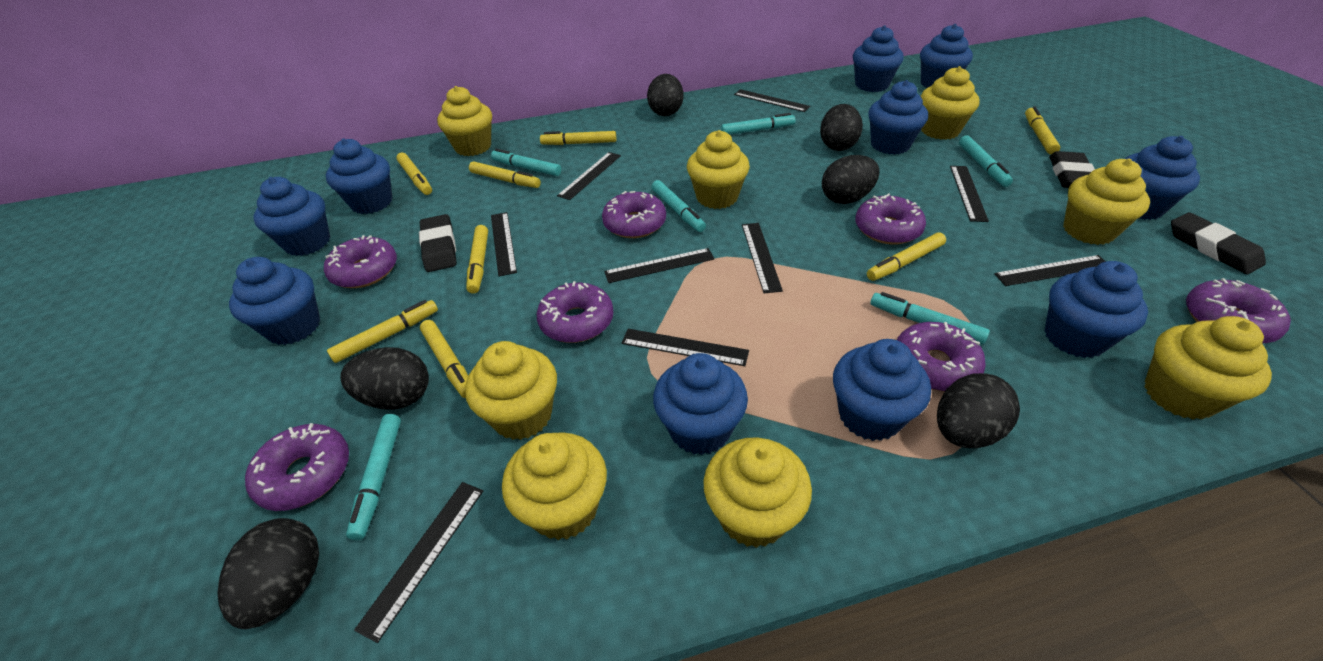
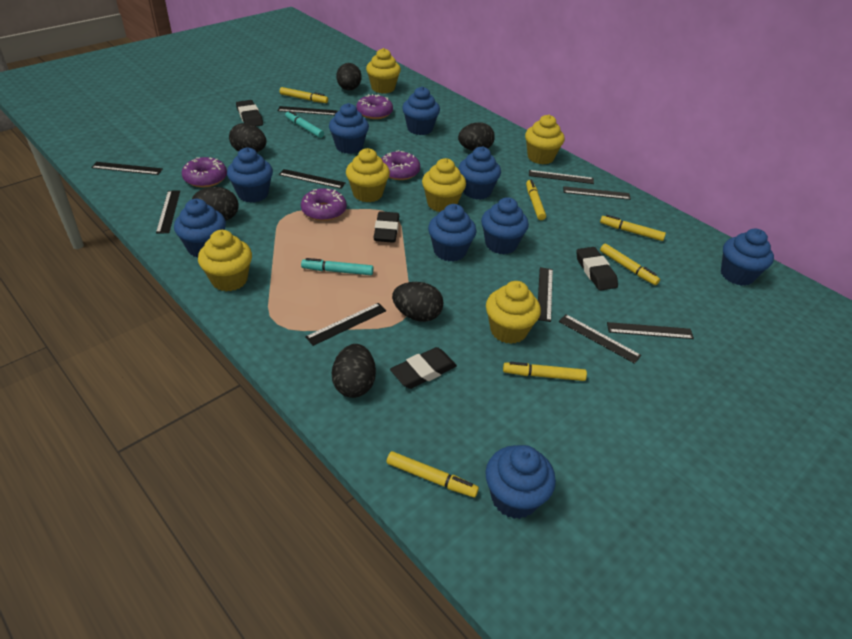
black eraser: [419,214,457,272] [1049,151,1095,188] [1171,212,1266,274] = 3 -> [236,100,263,126] [373,211,399,243] [390,347,457,389] [576,247,618,291] = 4
black ruler: [354,482,483,643] [491,212,517,276] [557,152,621,200] [604,248,715,283] [622,329,749,366] [734,89,810,112] [742,223,783,293] [950,166,989,222] [994,255,1106,286] = 9 -> [91,162,163,175] [156,190,180,234] [277,106,337,115] [279,169,346,189] [305,303,386,346] [529,170,594,184] [538,267,553,322] [559,314,641,364] [563,186,631,200] [607,322,694,339] = 10
blue cupcake: [229,257,320,345] [253,177,330,256] [326,138,392,214] [653,353,748,455] [833,339,931,441] [853,25,904,92] [868,80,928,155] [920,24,973,88] [1044,261,1148,358] [1125,136,1200,220] = 10 -> [174,199,226,258] [227,147,273,203] [329,103,369,154] [402,86,440,135] [428,204,476,262] [458,147,501,200] [481,197,529,254] [485,445,556,519] [721,228,774,286] = 9
purple donut: [245,423,349,511] [324,235,397,288] [537,281,614,343] [602,191,666,238] [855,193,926,245] [897,322,986,392] [1186,278,1291,344] = 7 -> [182,157,227,187] [301,188,347,221] [356,94,393,119] [381,150,420,180] = 4
turquoise marker: [346,414,401,540] [491,149,561,176] [652,180,706,232] [721,113,796,135] [870,292,990,345] [959,135,1013,187] = 6 -> [285,110,324,138] [301,258,373,275] = 2
yellow cupcake: [437,86,492,156] [465,341,557,440] [502,432,607,540] [687,130,750,209] [703,438,812,548] [920,66,980,140] [1063,159,1150,245] [1144,316,1272,420] = 8 -> [198,230,252,291] [346,148,390,202] [366,48,401,93] [422,158,466,212] [486,281,541,344] [525,115,565,165] = 6
yellow marker: [327,300,438,363] [396,153,432,195] [420,320,468,398] [466,225,488,294] [469,161,541,188] [540,131,616,145] [867,232,946,281] [1025,106,1060,154] = 8 -> [280,87,328,103] [387,451,479,497] [503,362,587,381] [526,180,546,220] [600,215,666,241] [600,244,660,285] = 6

